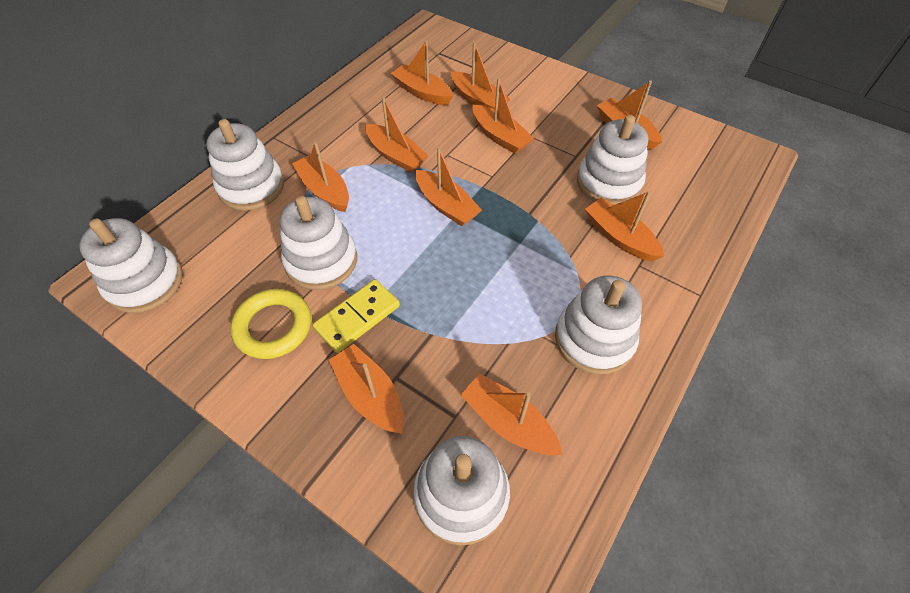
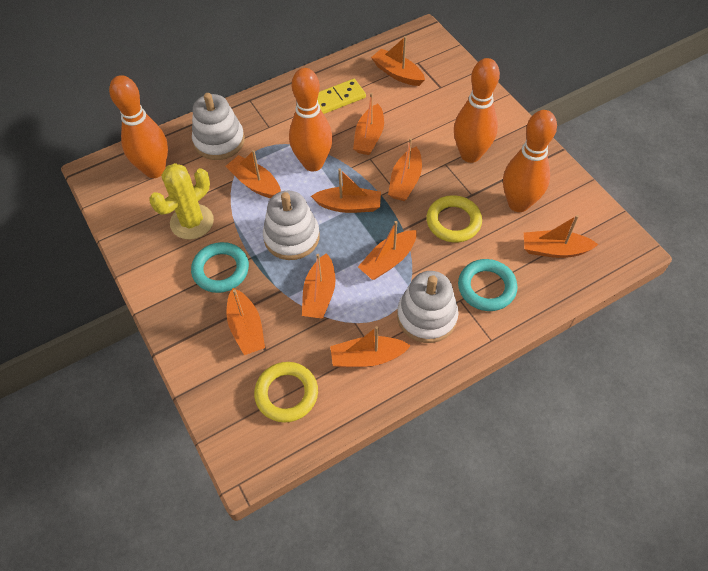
orange bowling pin: none = 0 -> [109,75,168,178] [289,68,333,171] [454,58,500,163] [503,110,557,212] = 4
turquoise ring: none = 0 -> [191,242,249,293] [458,259,517,311] = 2
white stacking toy: [79,218,183,313] [207,119,284,211] [280,196,357,290] [413,436,510,546] [555,275,642,375] [577,115,648,205] = 6 -> [192,93,245,160] [263,191,320,260] [397,271,459,343] = 3
yellow cactus: none = 0 -> [149,163,214,240] = 1
yellow ring: [230,289,311,359] = 1 -> [254,362,318,423] [426,195,482,243] = 2

